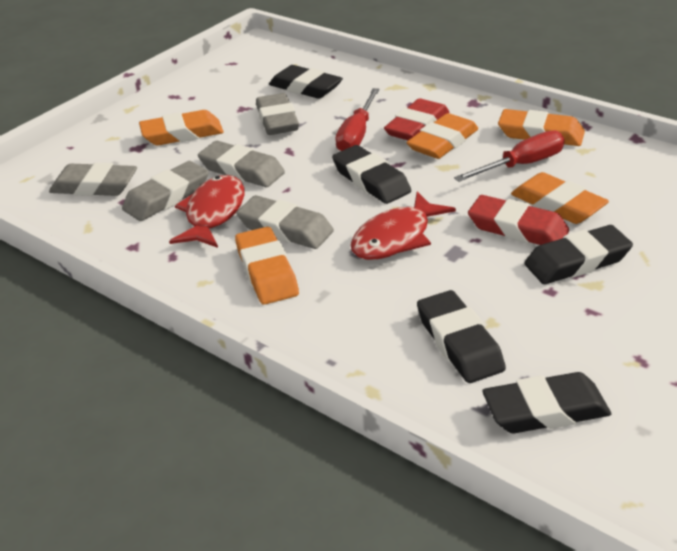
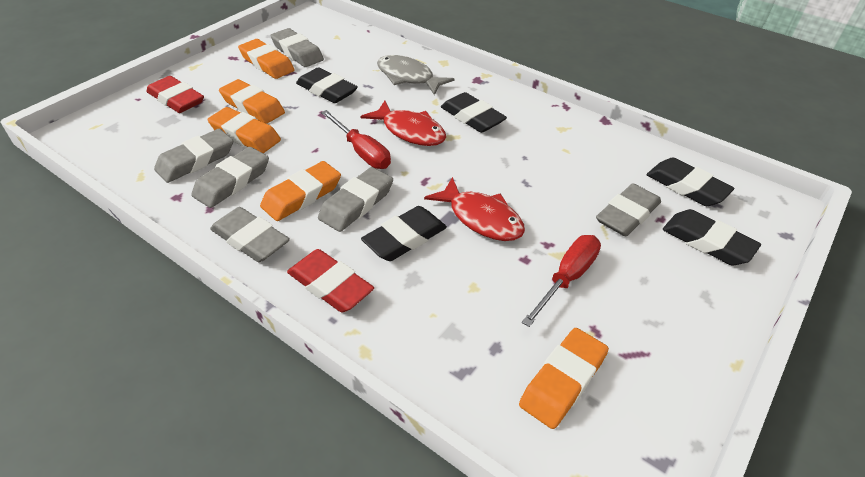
grey eraser: [49,162,137,196] [122,161,209,221] [198,141,285,187] [236,195,334,249] [256,93,299,135] = 5 -> [154,129,233,183] [191,147,269,208] [210,207,290,262] [270,28,324,67] [318,167,393,232] [596,183,661,237] = 6
grey fish: none = 0 -> [377,55,455,95] = 1

